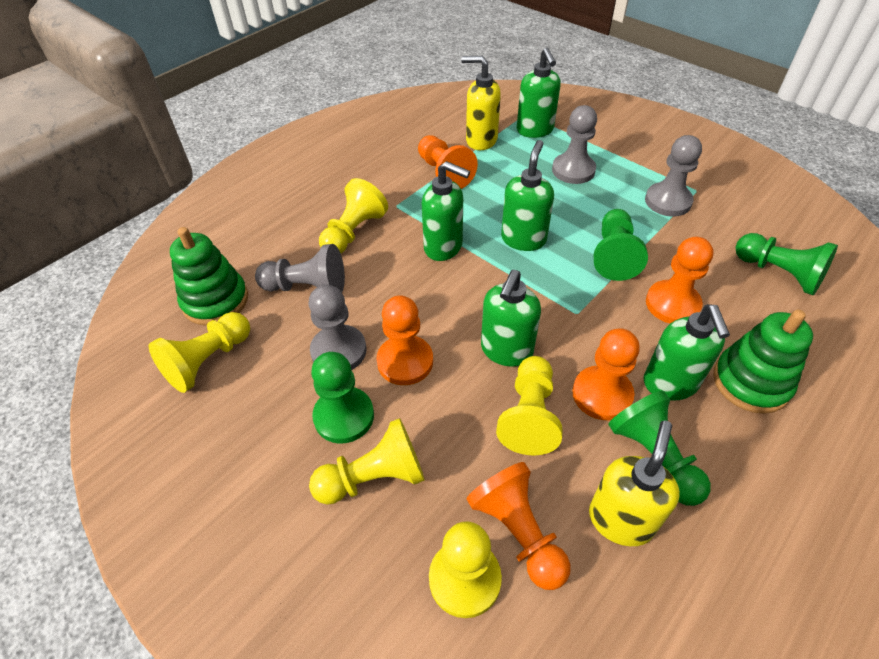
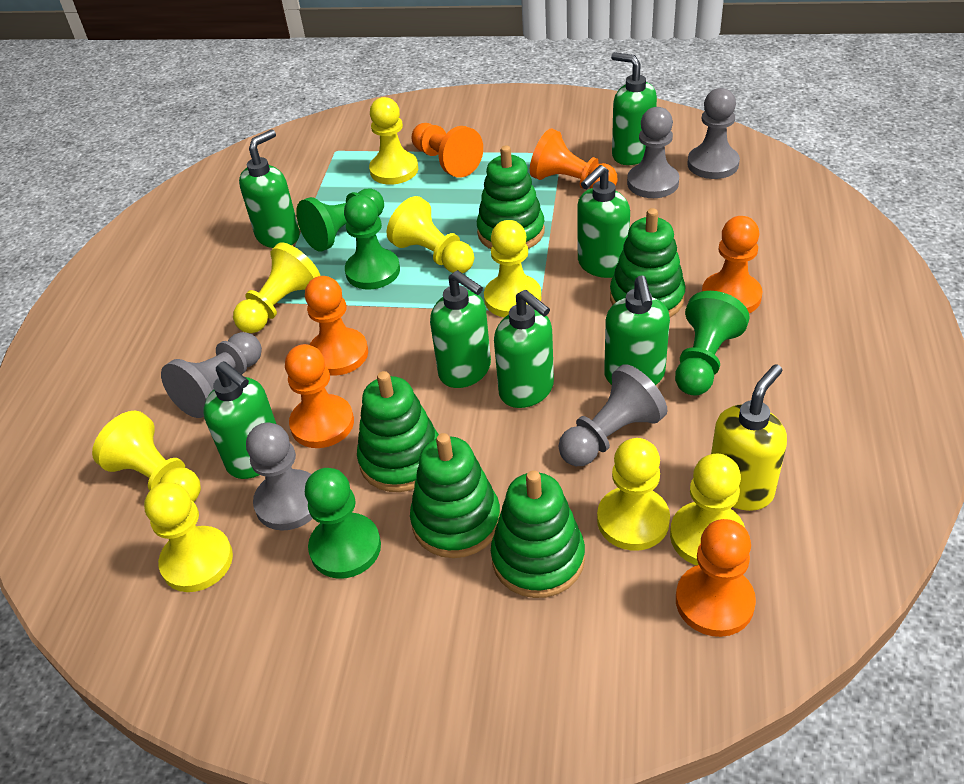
green soap dispenser: [422,161,470,261] [481,270,541,367] [501,140,554,251] [517,48,561,138] [644,304,730,401] = 5 -> [203,361,276,479] [239,129,300,248] [430,270,491,388] [494,290,554,408] [577,165,630,278] [604,275,670,385] [611,52,657,165] = 7
green stacking toy: [170,227,248,326] [713,309,813,414] = 2 -> [357,371,439,492] [410,433,500,558] [477,145,545,249] [491,470,585,598] [610,208,686,317] = 5
grey pawn: [255,244,345,293] [308,285,366,370] [552,105,597,184] [645,135,702,216] = 4 -> [161,332,262,418] [246,422,313,531] [559,364,667,466] [627,107,679,198] [687,88,740,179] = 5
orange pawn: [376,295,433,385] [418,135,478,189] [466,462,571,590] [572,328,640,420] [646,237,714,323] = 5 -> [285,344,354,448] [305,276,368,376] [412,123,483,178] [530,128,618,189] [676,519,756,637] [702,216,762,313] = 6
yellow pawn: [149,312,250,393] [309,418,425,505] [319,178,388,253] [429,521,502,618] [496,356,563,455] = 5 -> [92,411,201,502] [144,482,233,592] [233,242,321,333] [369,97,418,185] [387,196,474,273] [484,220,541,318] [597,438,670,551] [670,454,745,565] = 8
yellow soap dispenser: [461,56,501,150] [589,421,680,546] = 2 -> [711,364,787,511] = 1

